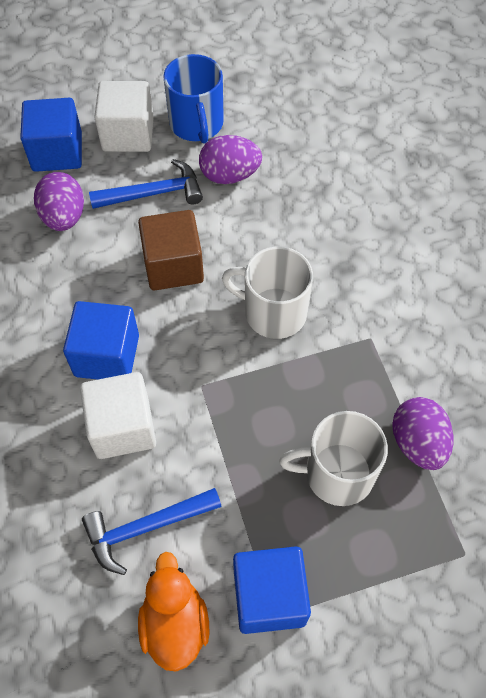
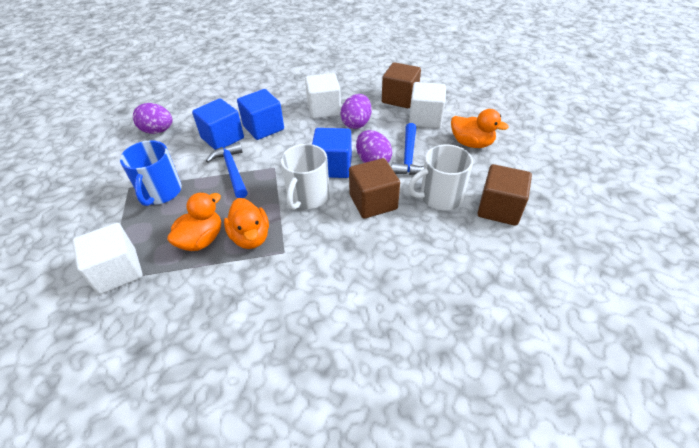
brown cube: [138,210,204,290] = 1 -> [349,158,400,219] [382,62,421,108] [477,164,532,226] = 3
orange duck: [138,552,209,672] = 1 -> [167,193,221,251] [224,198,269,249] [451,109,509,148] = 3
white cube: [80,372,156,459] [94,81,154,152] = 2 -> [72,223,143,294] [305,73,341,119] [409,82,446,128] = 3

